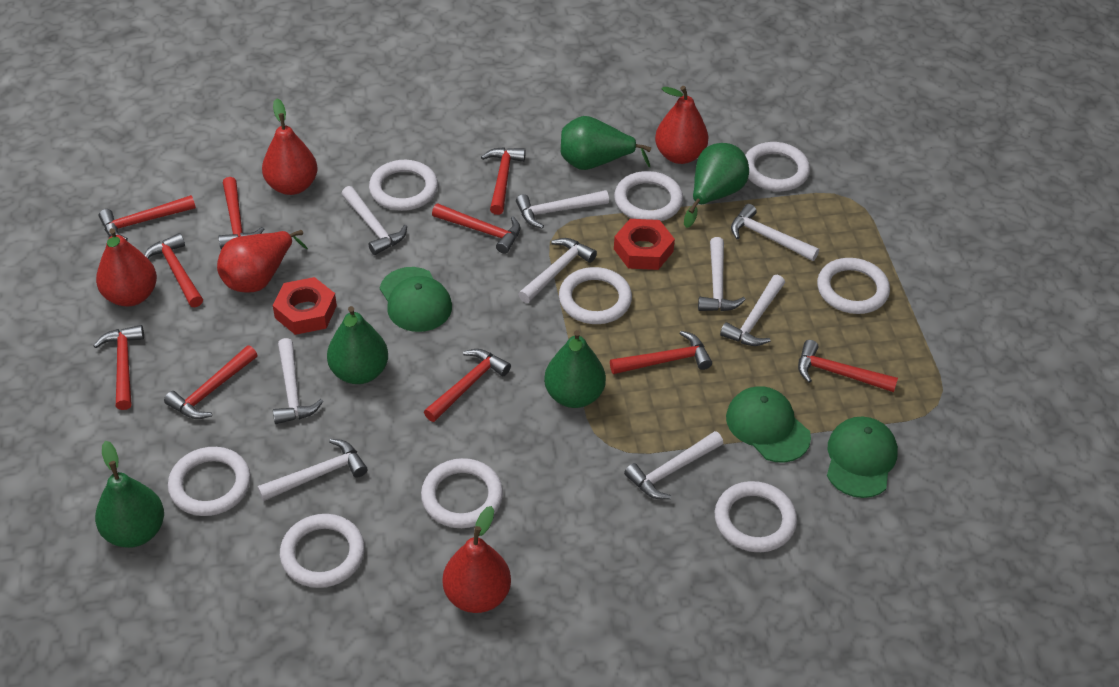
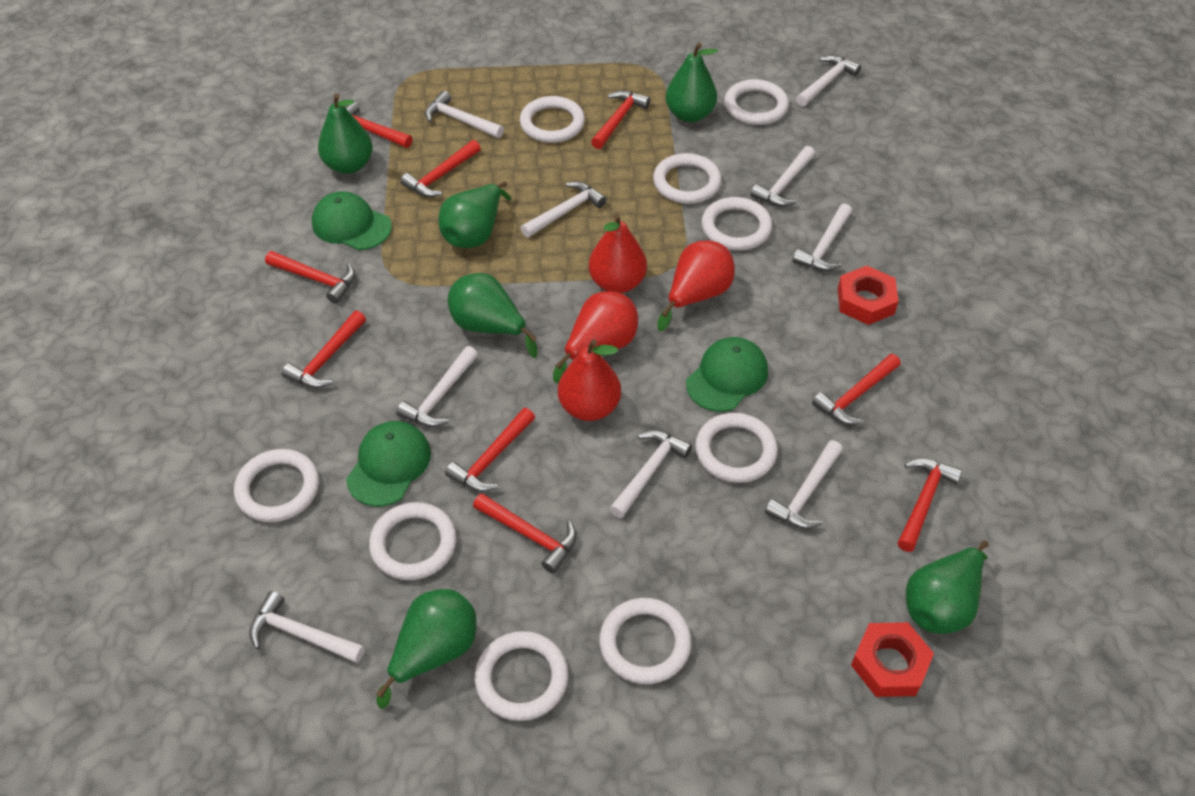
green pear: [95,441,164,548] [327,306,388,384] [544,330,606,408] [561,116,651,170] [684,143,749,228] = 5 -> [318,94,373,174] [376,589,477,709] [438,181,511,248] [448,273,538,358] [666,43,718,122] [906,540,989,634] = 6
red hammer: [93,325,144,410] [99,195,196,240] [144,233,203,307] [164,345,257,419] [218,177,264,249] [424,349,511,422] [432,203,520,254] [481,147,526,215] [610,331,712,374] [798,340,898,392] = 10 -> [265,251,355,304] [282,311,366,388] [345,102,412,148] [400,140,481,197] [445,408,535,492] [473,493,577,573] [591,91,650,149] [812,354,901,425] [898,458,962,552] = 9
red pear: [96,228,157,307] [217,230,308,292] [262,98,317,195] [443,506,511,613] [655,86,708,164] = 5 -> [553,291,638,383] [558,339,621,421] [589,214,647,293] [657,240,735,331] = 4

